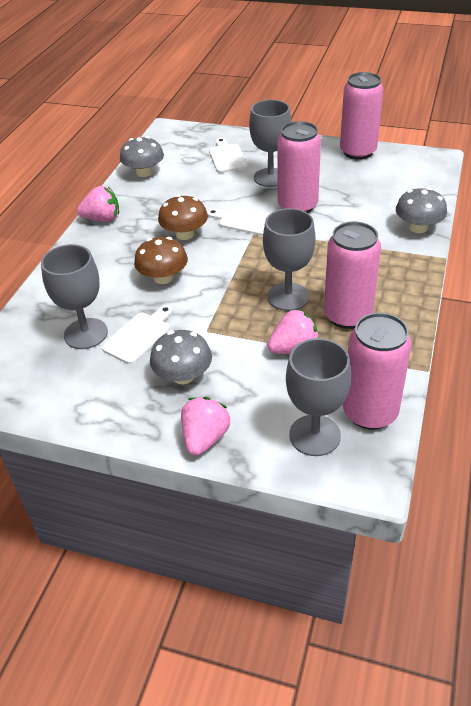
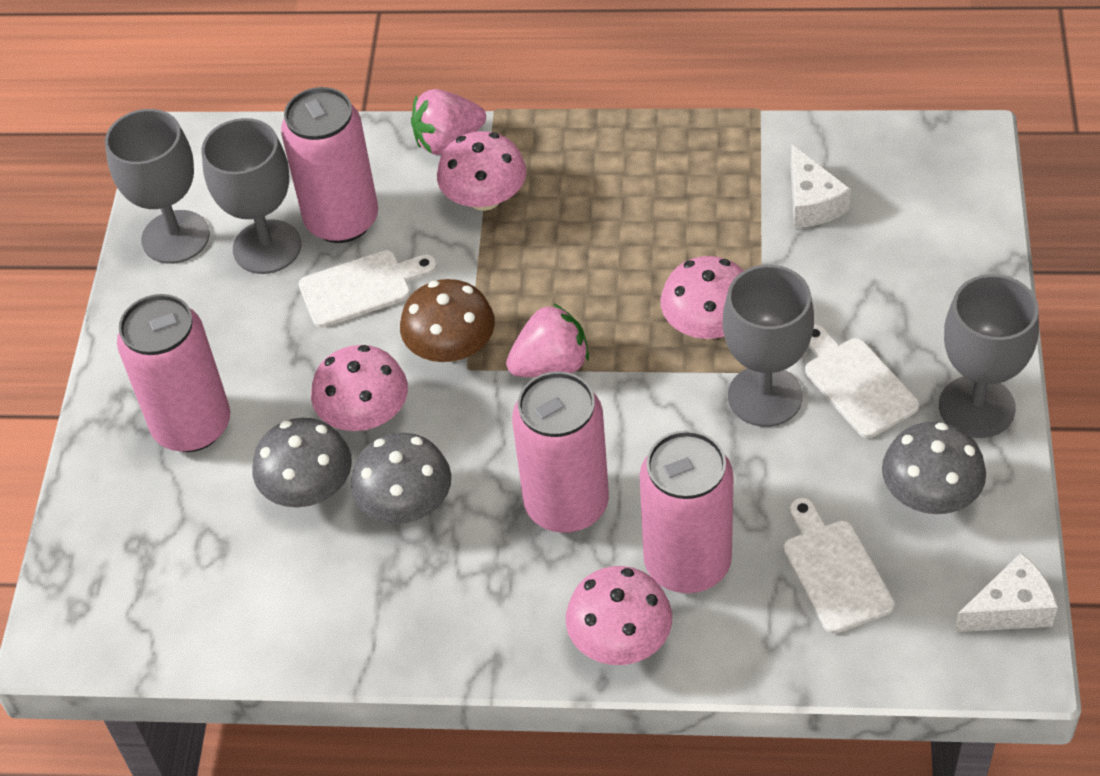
brown mushroom: [134,237,188,284] [158,195,208,240] = 2 -> [400,279,495,362] = 1
pink mushroom: none = 0 -> [311,345,408,431] [437,131,526,211] [566,566,672,665] [661,256,744,339] = 4
pink strawberry: [77,186,119,222] [181,397,230,456] [267,309,319,354] = 3 -> [411,89,486,155] [506,303,589,377] = 2
white cheese: none = 0 -> [790,144,851,228] [954,553,1058,632] = 2

